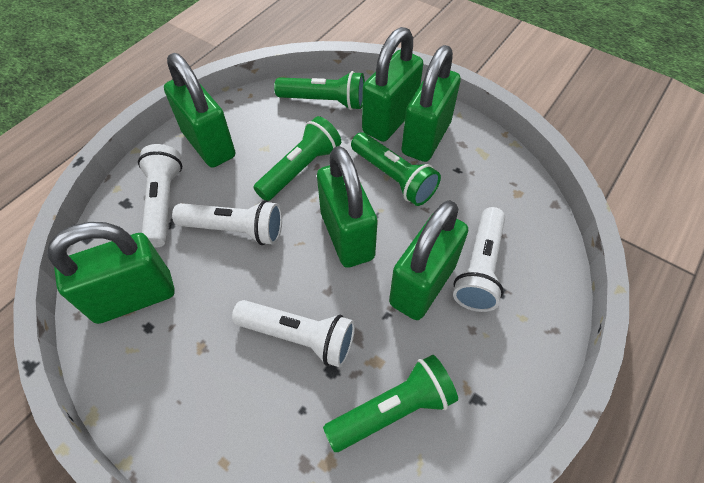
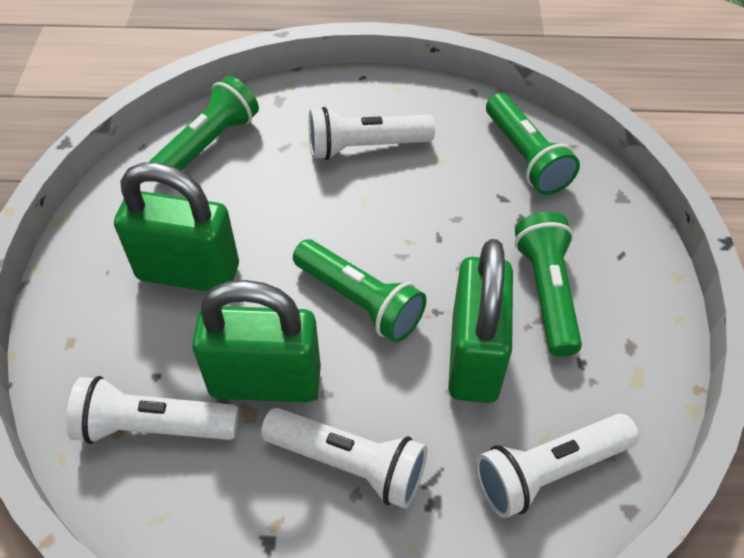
green padlock: [47,222,175,324] [164,53,235,168] [317,146,378,268] [362,27,423,142] [389,201,468,320] [401,45,461,162] = 6 -> [114,162,239,291] [192,280,321,402] [448,239,513,403] = 3

